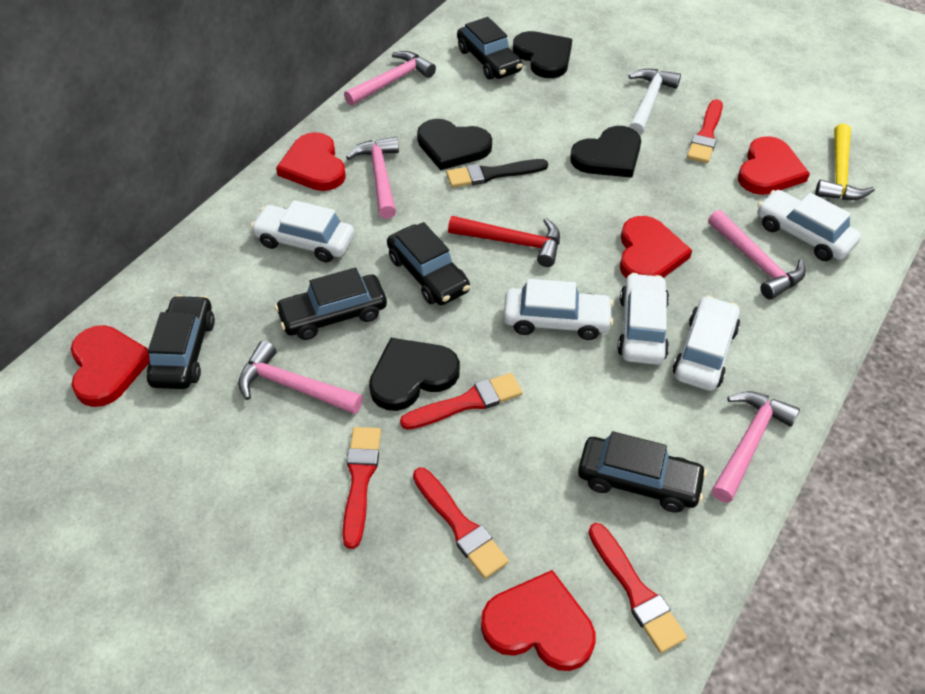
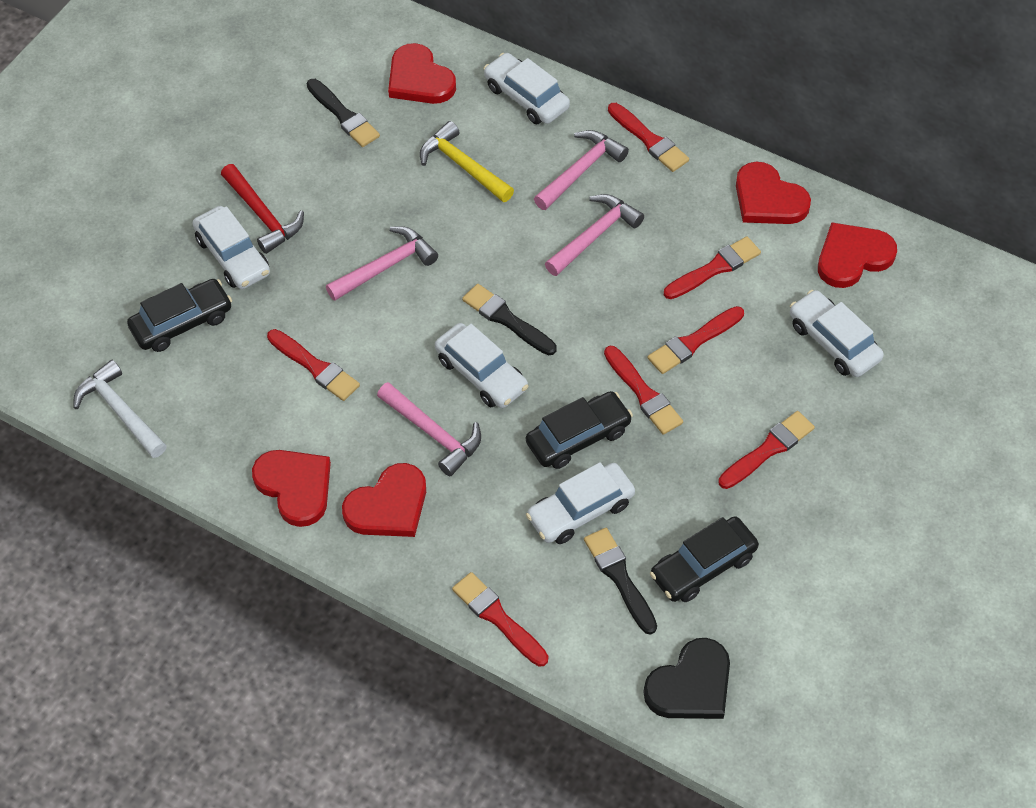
black brush: [446,159,548,188] = 1 -> [307,79,380,147] [462,284,557,355] [584,528,657,635] = 3
black car: [147,295,215,389] [275,267,387,340] [387,222,470,305] [457,17,522,80] [578,431,707,512] = 5 -> [127,279,232,352] [526,391,633,469] [650,516,759,602] = 3
black heart: [369,338,460,411] [417,119,492,170] [513,31,572,78] [570,126,641,178] = 4 -> [643,638,730,719] = 1
pink hammer: [238,341,363,414] [344,51,436,106] [346,137,399,219] [708,210,806,300] [712,391,800,503] = 5 -> [326,226,438,301] [377,382,481,476] [534,130,629,210] [545,194,644,276] = 4
red brush: [342,427,381,549] [400,373,523,430] [413,468,509,579] [588,523,687,653] [687,99,723,163] = 5 -> [267,329,360,401] [452,572,548,667] [604,346,683,435] [608,103,689,172] [648,306,744,374] [664,236,761,299] [718,411,815,489] = 7

